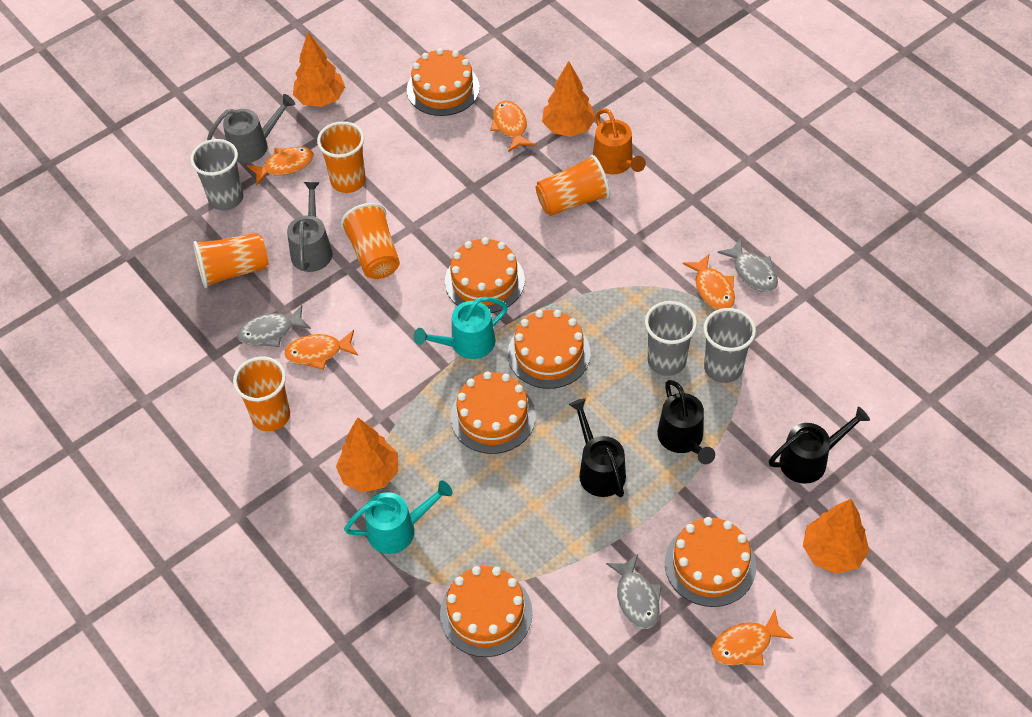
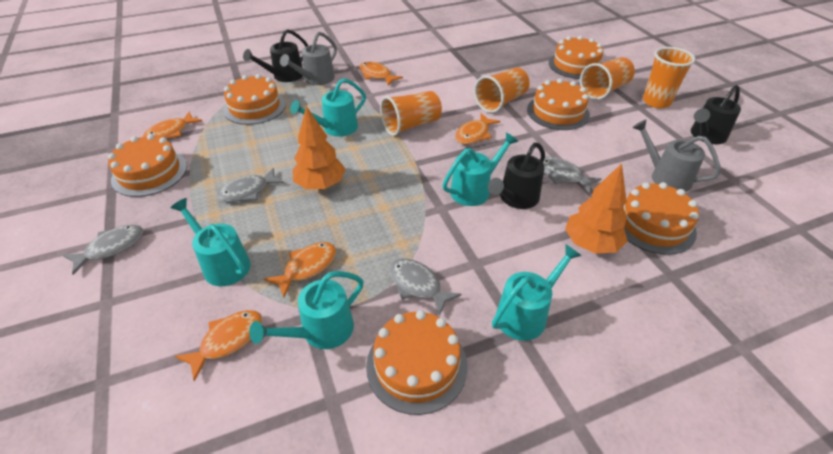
grey cup: [190,139,243,211] [645,301,697,376] [703,308,756,383] = 3 -> none = 0
grey fish: [238,305,311,347] [606,554,662,629] [717,238,778,292] = 3 -> [63,225,143,275] [216,168,284,202] [390,259,462,316] [539,157,602,193] = 4
orange cup: [193,233,269,288] [233,357,290,431] [317,121,366,193] [340,203,400,279] [536,155,610,216] = 5 -> [380,91,442,136] [474,67,530,113] [580,57,635,100] [643,47,695,108] = 4
orange tree: [293,32,345,107] [336,417,398,492] [542,61,596,137] [803,499,869,574] = 4 -> [292,106,346,189] [565,164,628,254] = 2
orange watering can: [593,109,646,174] = 1 -> none = 0
turquoise watering can: [344,480,452,554] [414,297,508,359] = 2 -> [170,198,251,286] [249,271,364,349] [290,78,366,137] [443,132,518,206] [492,244,582,341] = 5

